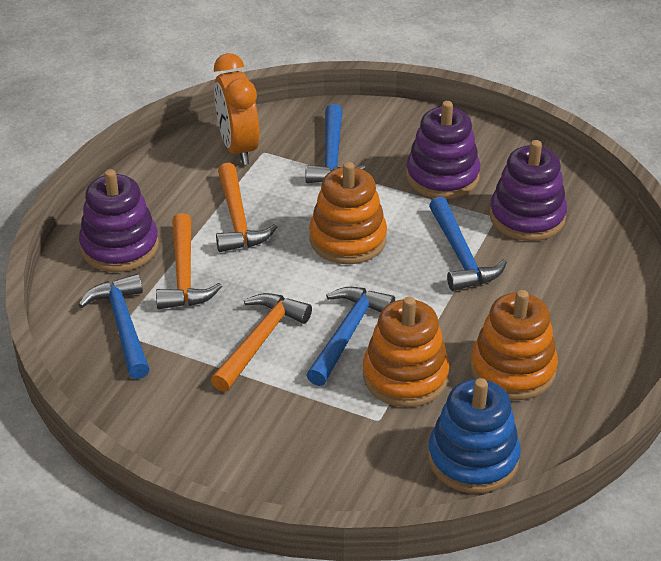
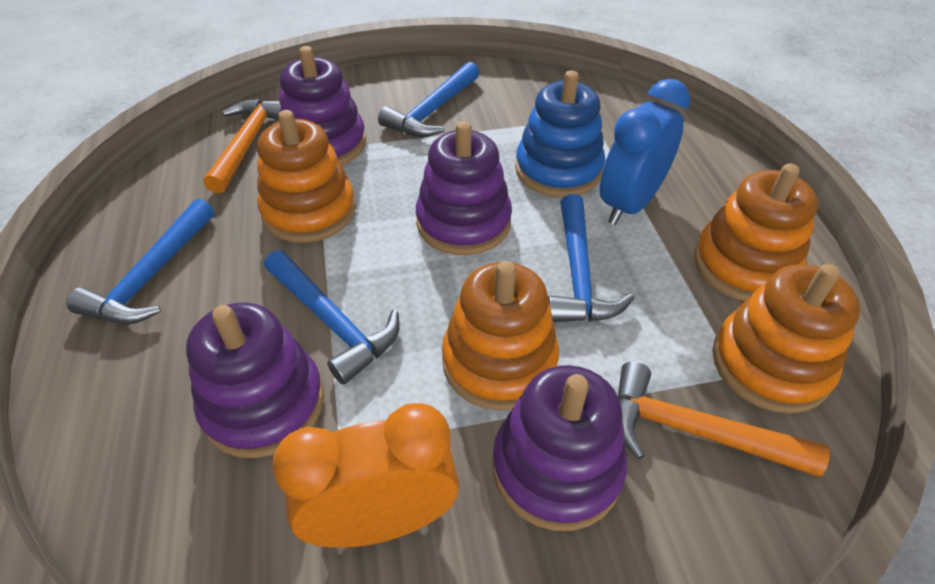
blue clock: none = 0 -> [600,79,690,225] = 1
orange hammer: [156,213,222,309] [211,293,312,392] [216,163,277,252] = 3 -> [203,99,281,193] [618,361,829,477] = 2
orange stacking toy: [309,162,387,264] [363,297,450,407] [470,290,558,400] = 3 -> [257,110,356,243] [442,261,559,411] [694,163,818,301] [712,264,860,413] = 4
purple stacking toy: [79,169,159,272] [406,101,480,199] [489,140,567,241] = 3 -> [186,303,324,458] [279,46,366,165] [416,121,512,255] [493,365,627,531] = 4

